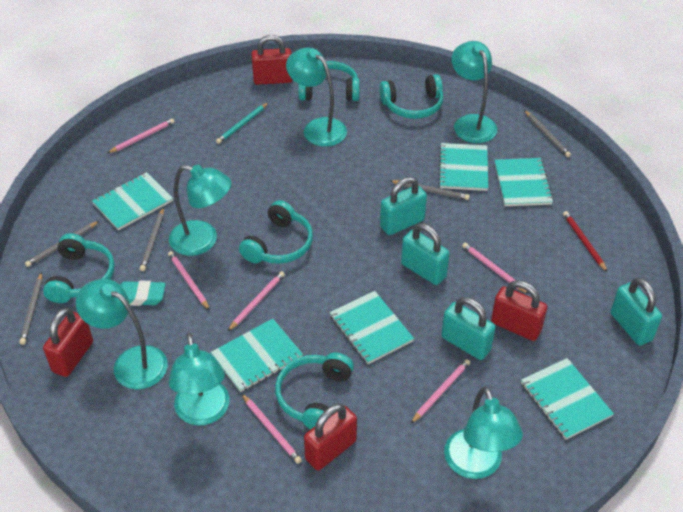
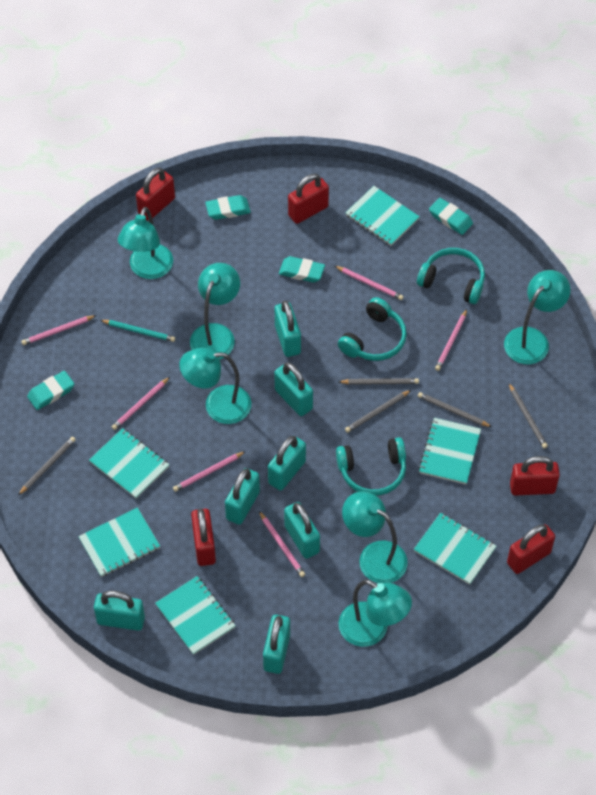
red padlock: [43,307,93,377] [252,35,293,85] [304,403,357,471] [491,280,547,341] = 4 -> [136,168,175,221] [191,509,216,566] [288,174,329,224] [507,524,555,574] [510,456,560,496] = 5
red pencil: [563,211,607,272] = 1 -> none = 0
turquoise eraser: [120,281,166,306] = 1 -> [27,371,75,410] [205,195,251,220] [279,256,325,283] [429,198,473,235] = 4
turquoise headphones: [43,233,115,303] [239,200,313,264] [275,353,354,429] [298,61,360,101] [379,74,443,119] = 5 -> [336,437,406,496] [338,297,407,361] [417,248,485,304] = 3
turquoise padlock: [380,177,427,235] [401,223,450,285] [441,297,496,360] [611,278,662,346] = 4 -> [94,591,145,631] [225,468,260,525] [263,615,290,674] [268,436,306,491] [275,301,301,357] [275,362,313,416] [284,502,320,559] = 7

